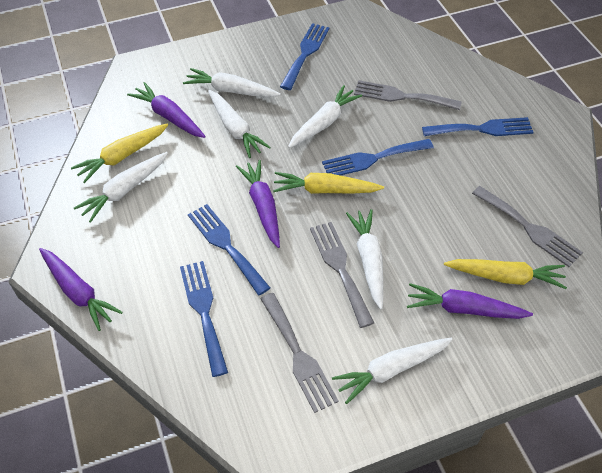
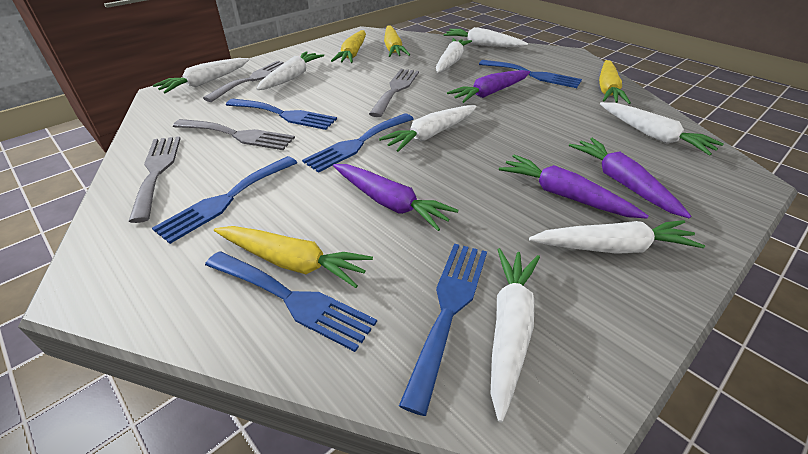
blue fork: [180,261,228,377] [188,204,270,296] [280,23,330,90] [322,139,434,176] [422,117,534,136] = 5 -> [152,156,297,244] [205,251,377,352] [226,99,337,130] [302,113,414,173] [399,243,487,416] [479,60,582,88] = 6
white carrot: [74,152,168,223] [183,68,281,97] [208,90,271,158] [288,85,362,148] [332,338,453,404] [346,209,383,310] = 6 -> [153,58,250,93] [256,51,324,90] [379,105,476,152] [436,38,472,73] [444,27,528,47] [491,248,540,422] [529,220,705,254] [600,102,724,156] = 8
yellow carrot: [71,124,168,183] [273,172,384,194] [444,259,567,289] = 3 -> [214,226,373,288] [331,30,366,63] [384,25,410,57] [599,60,631,104] = 4

